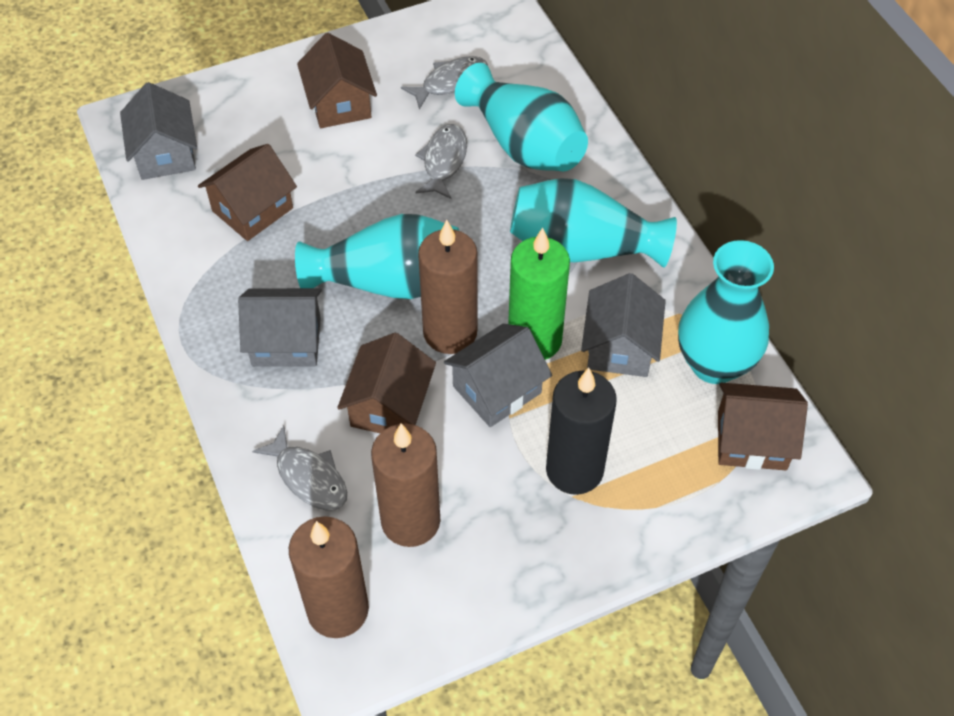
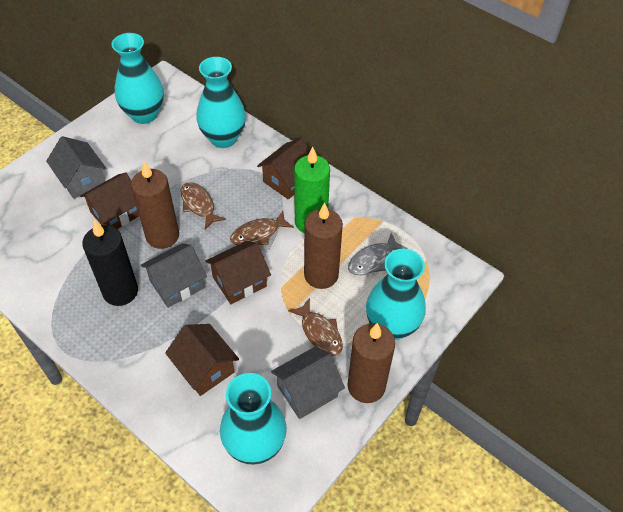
brown fish: none = 0 -> [181,182,226,230] [230,211,294,245] [288,298,343,356] = 3
grey fish: [252,426,347,511] [401,56,488,110] [415,124,467,199] = 3 -> [348,233,407,276] = 1
grey house: [120,82,197,180] [238,288,322,367] [444,324,552,427] [581,273,666,377] = 4 -> [46,136,106,199] [141,243,207,308] [271,347,345,419] = 3

